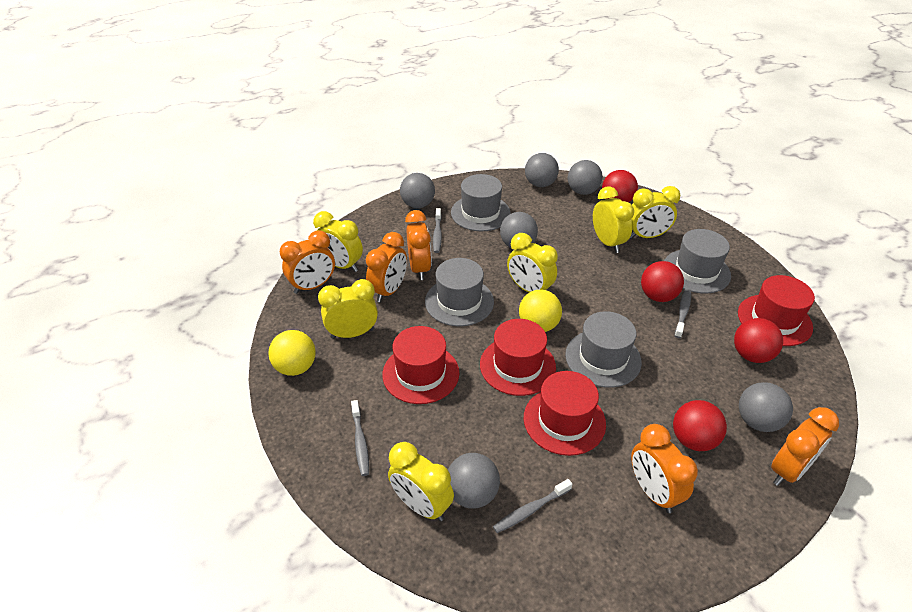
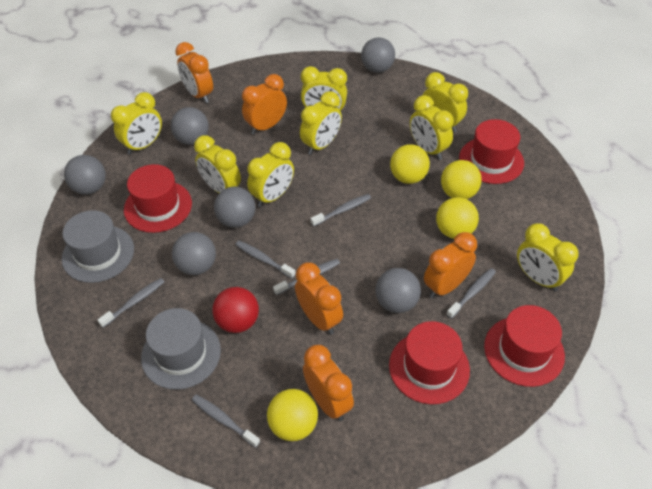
grey hat: [425,258,494,326] [451,174,511,231] [565,311,642,388] [664,229,731,294] = 4 -> [62,210,134,283] [141,308,221,390] = 2
grey toothbrush: [351,400,369,476] [433,208,442,253] [493,479,573,533] [675,288,691,338] = 4 -> [97,278,164,328] [192,395,260,448] [235,241,296,278] [273,259,340,295] [310,194,371,227] [446,268,496,319] = 6
red ball: [602,170,638,202] [641,261,684,302] [673,400,727,451] [734,318,783,363] = 4 -> [212,287,259,333] = 1
yellow ball: [268,330,316,376] [519,290,562,332] = 2 -> [267,389,318,441] [390,144,430,184] [436,197,479,239] [441,160,482,199] = 4
yellow clock: [313,211,363,272] [318,279,378,339] [388,442,454,521] [507,233,558,292] [593,186,634,253] [630,186,680,239] = 6 -> [111,92,162,154] [194,135,241,193] [247,142,294,207] [300,91,342,155] [301,66,347,114] [410,95,454,160] [423,72,468,132] [517,223,579,291] = 8

